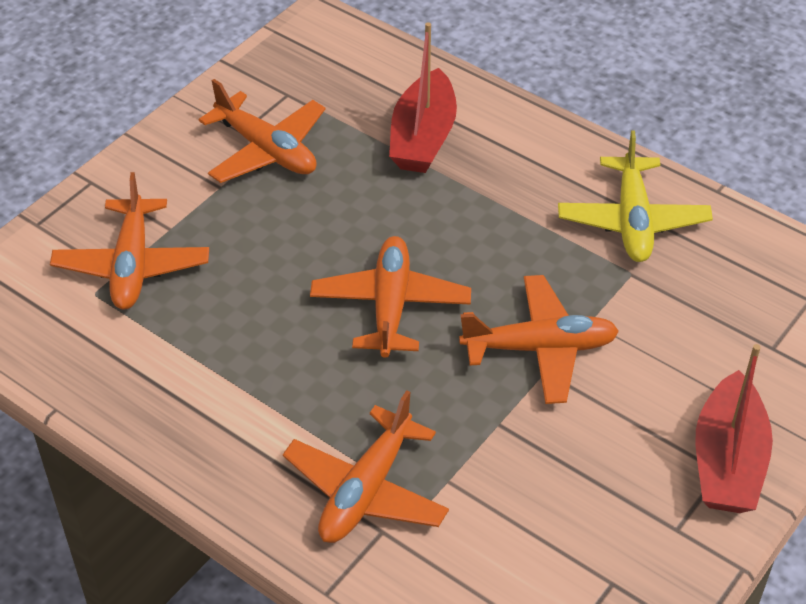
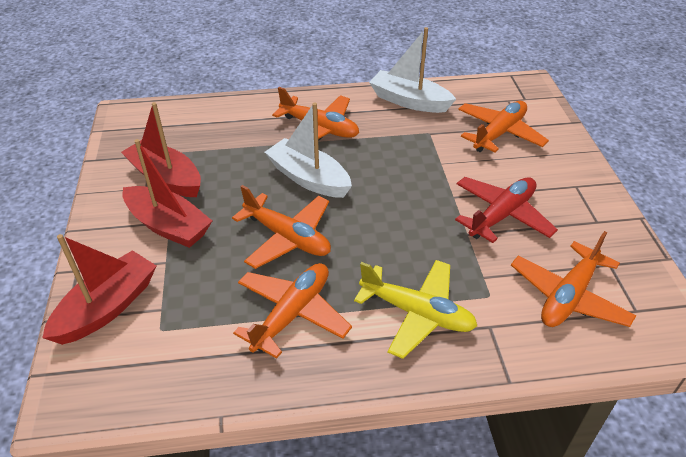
red boat: [389,22,457,173] [695,344,773,513] = 2 -> [42,234,156,345] [121,102,201,197] [123,139,212,248] = 3
red plane: none = 0 -> [455,177,558,243] = 1
white boat: none = 0 -> [265,102,352,198] [369,27,456,113] = 2

